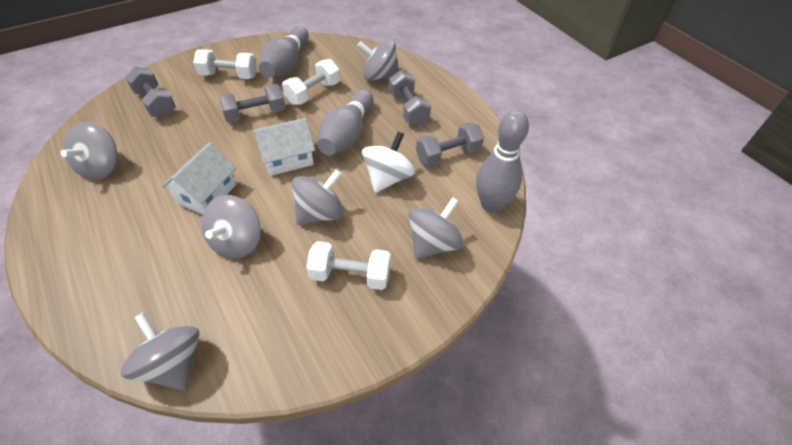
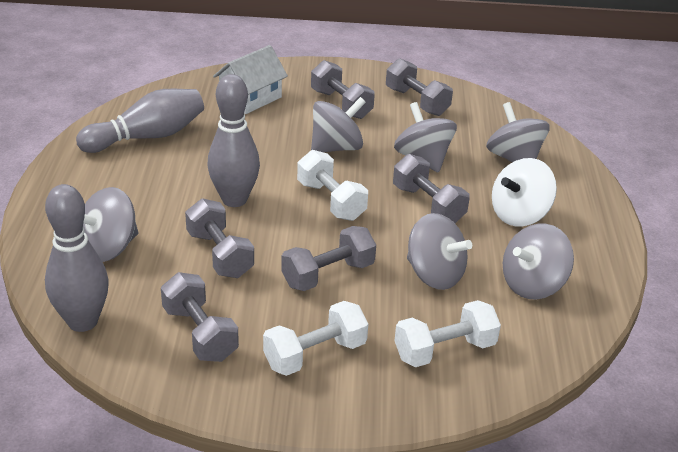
grey dumbbell: [125,67,176,118] [219,84,286,123] [389,70,431,126] [416,122,484,167] = 4 -> [161,272,239,362] [185,198,254,278] [281,226,376,291] [311,60,375,119] [386,58,453,116] [393,154,470,223] = 6
white house: [162,142,237,214] [254,118,315,176] = 2 -> [213,45,288,114] = 1

